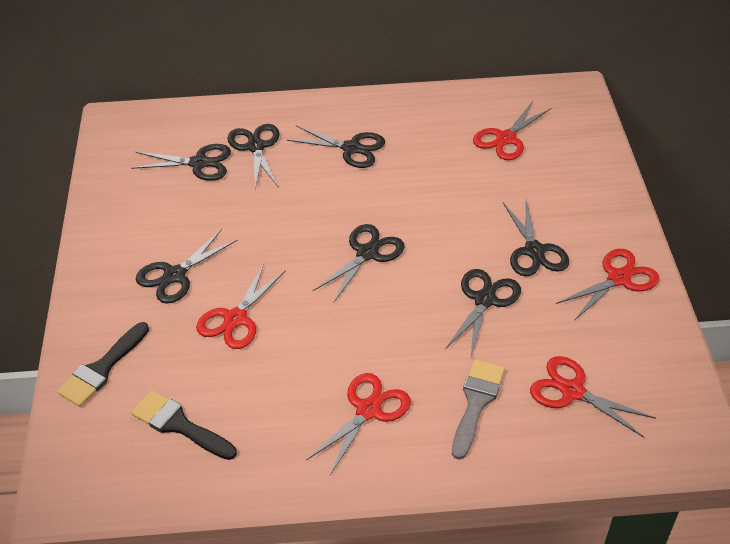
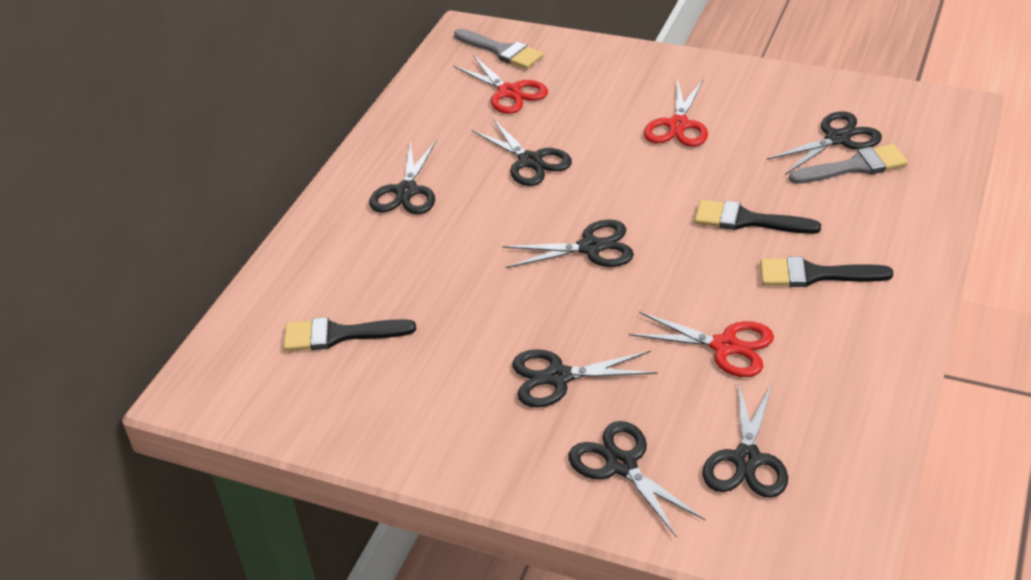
black brush: [57,322,149,407] [131,390,237,460] = 2 -> [284,317,416,351] [694,200,821,234] [760,257,893,287] = 3
grey brush: [452,359,505,460] = 1 -> [454,29,544,69] [789,144,908,184] = 2
red scissors: [196,264,286,349] [306,373,411,475] [473,101,551,160] [530,356,656,438] [556,249,659,321] = 5 -> [453,55,548,114] [629,312,774,377] [644,78,708,147] = 3

